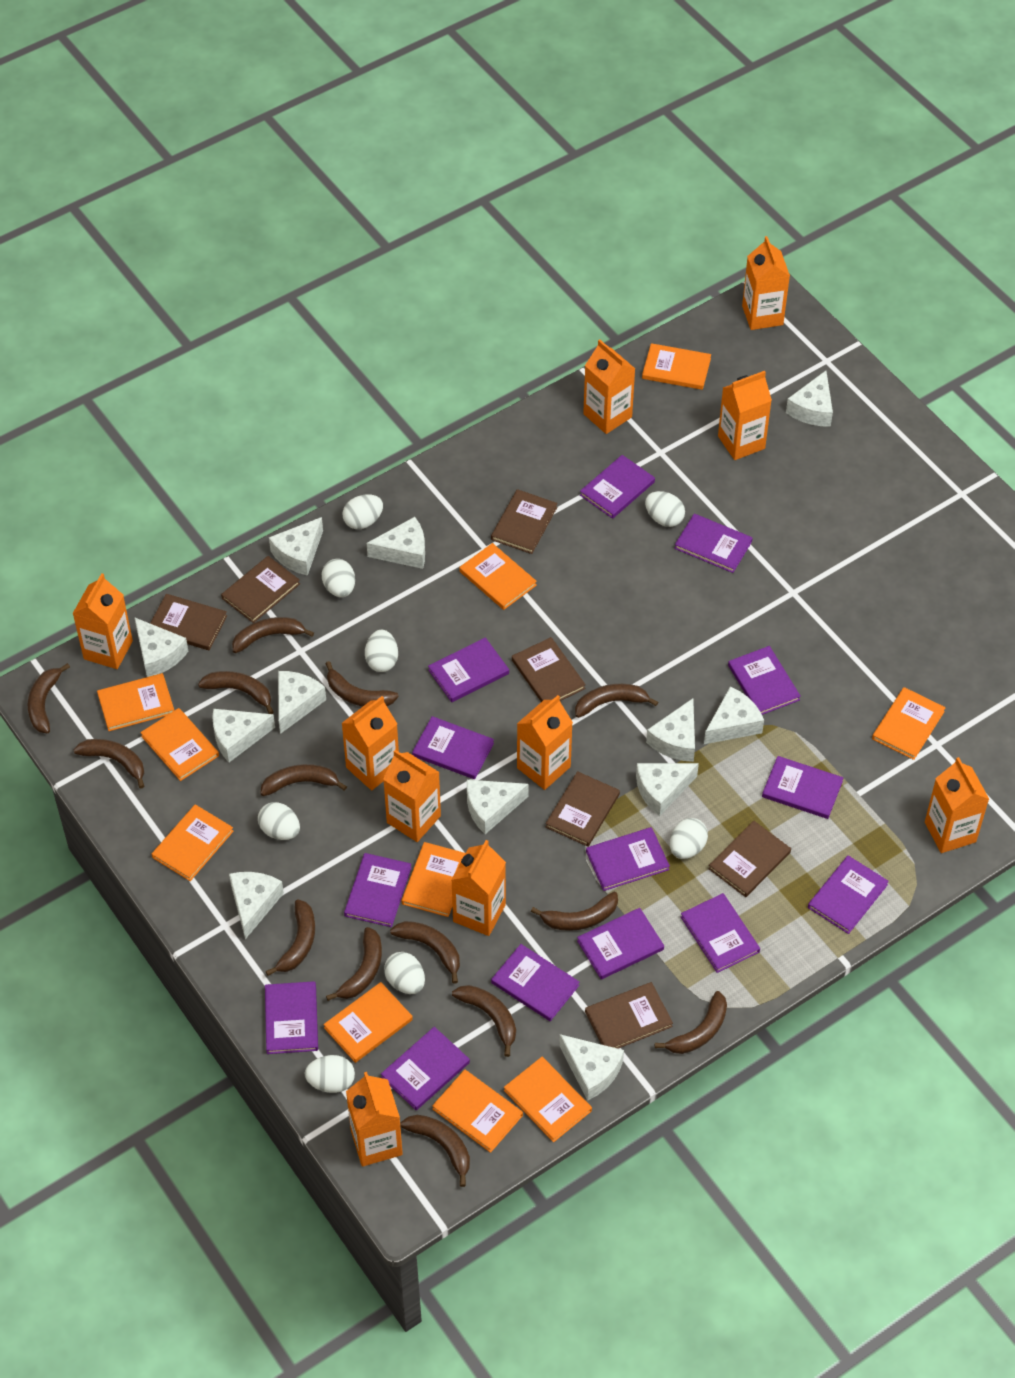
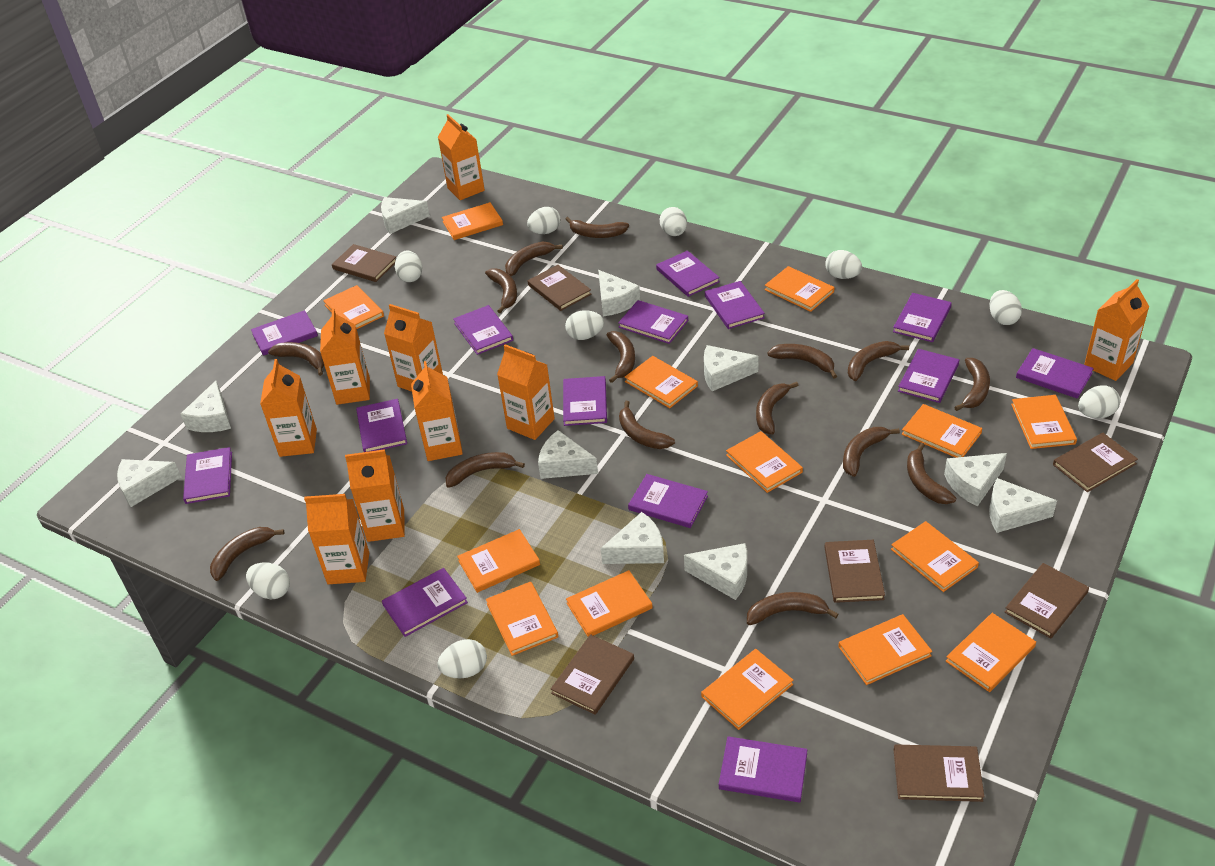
brown banana: [28,663,70,733] [73,739,144,789] [198,671,274,714] [232,617,314,653] [260,764,347,796] [266,899,315,976] [325,661,399,707] [326,927,382,1001] [390,921,460,984] [400,1115,470,1187] [452,985,516,1057] [531,892,618,931] [575,684,658,718] [655,991,727,1054] = 14 -> [210,527,285,581] [268,342,324,376] [445,452,525,488] [485,268,517,313] [505,242,563,276] [565,217,629,238] [607,331,635,383] [619,401,675,449] [747,592,839,625] [756,382,799,435] [768,344,837,378] [843,427,900,477] [848,341,909,381] [907,443,956,504] [954,358,990,411] = 15
orange book: [97,673,174,731] [140,708,219,781] [152,804,234,881] [323,982,413,1063] [402,842,465,917] [432,1070,523,1153] [459,543,537,610] [504,1057,592,1142] [642,343,711,390] [872,687,946,760] = 10 -> [323,285,384,329] [442,202,503,240] [457,529,540,593] [486,582,558,656] [566,570,653,637] [625,356,698,408] [701,649,793,730] [726,431,803,493] [765,266,835,312] [839,614,932,685] [891,521,979,592] [902,404,982,458] [946,613,1036,692] [1011,395,1077,449] = 14
orange carton: [72,573,133,669] [341,696,399,790] [346,1072,403,1167] [383,750,441,842] [451,840,506,936] [517,695,573,790] [583,340,635,434] [718,371,772,460] [742,236,790,330] [925,757,989,853] = 10 -> [260,359,317,457] [304,494,369,584] [320,308,370,405] [345,449,405,542] [384,304,443,392] [411,361,463,461] [438,114,485,200] [497,344,555,440] [1084,279,1149,381] = 9
white cheese: [134,617,189,677] [212,709,275,762] [229,872,284,939] [269,517,323,576] [278,671,326,734] [367,517,425,569] [467,780,529,834] [559,1034,624,1101] [636,763,699,816] [646,698,695,762] [704,686,764,744] [786,371,833,427] = 12 -> [117,459,181,507] [181,381,231,432] [381,197,430,234] [538,430,598,479] [598,270,640,316] [601,512,664,564] [684,543,747,600] [704,345,759,391] [944,453,1007,506] [989,478,1057,533] = 10
white egg: [258,802,300,840] [304,1055,355,1093] [322,559,355,597] [343,494,383,529] [365,630,398,672] [384,952,425,994] [645,491,685,527] [670,818,708,859] = 8 -> [246,562,290,599] [395,250,423,282] [437,639,487,679] [527,207,561,234] [565,310,604,340] [660,207,687,236] [825,250,862,279] [990,290,1022,325] [1078,385,1120,418] = 9

